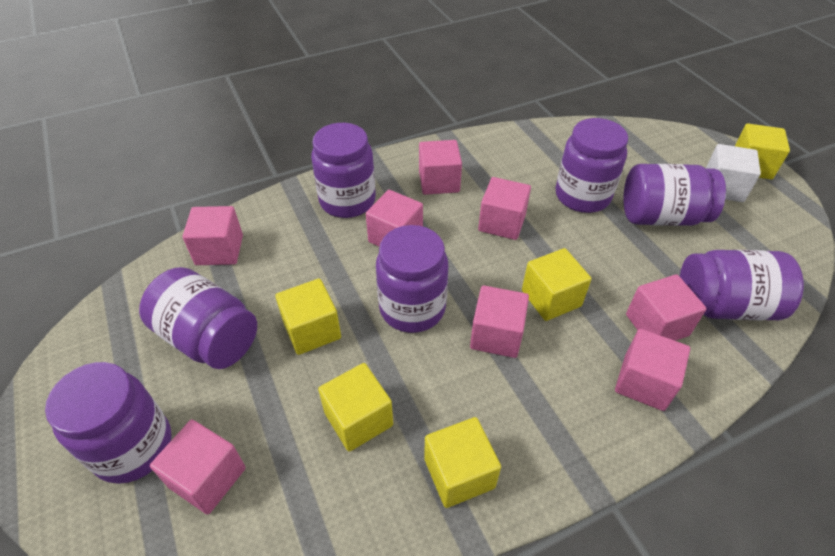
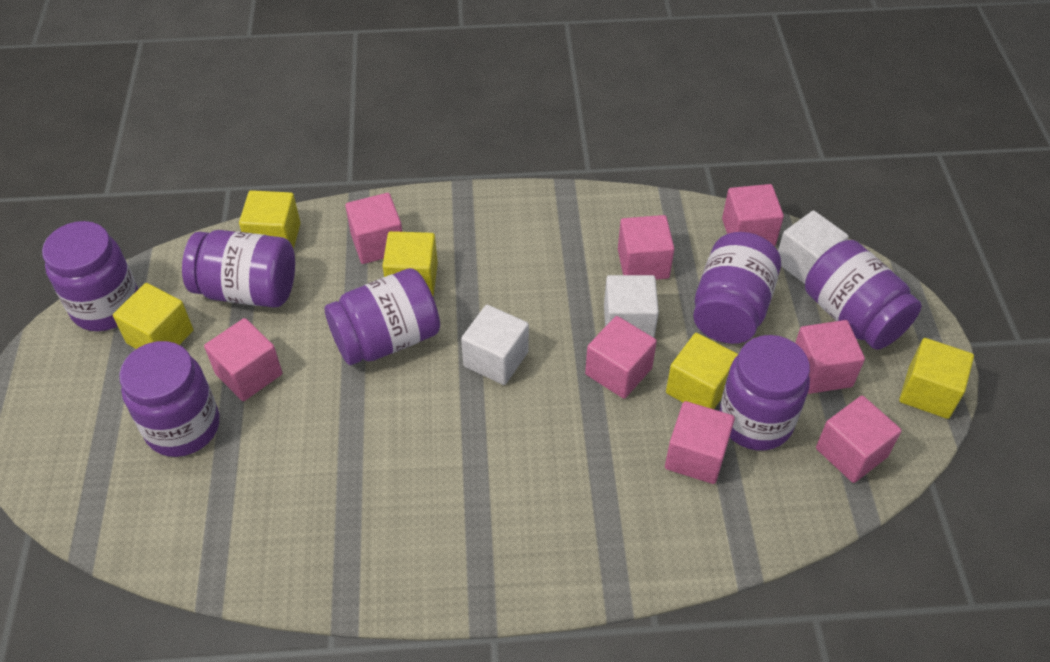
white cube: [705,144,761,202] = 1 -> [461,305,529,385] [604,275,659,338] [778,211,849,284] = 3

